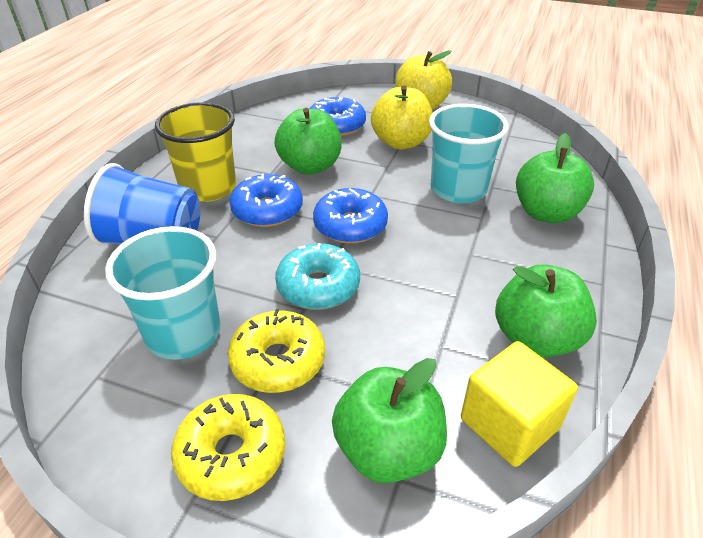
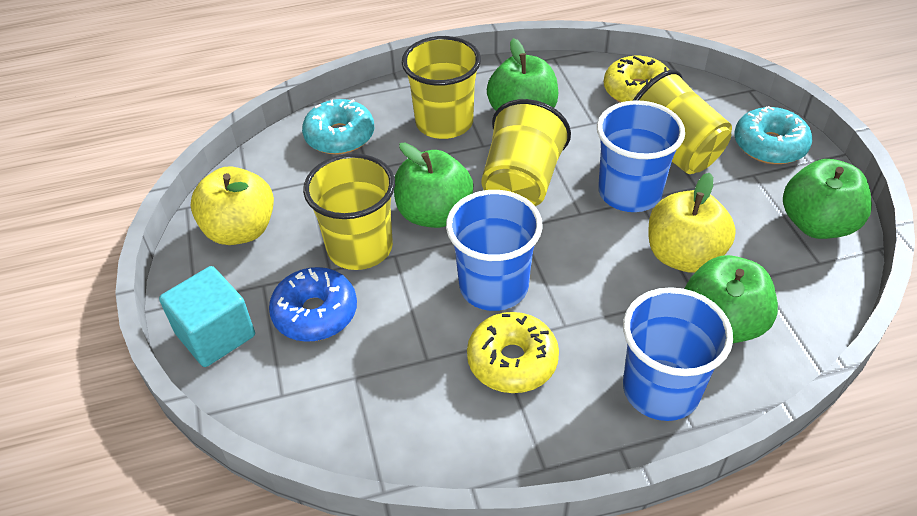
blue cup: [84,163,201,245] = 1 -> [446,190,543,311] [597,100,685,212] [623,287,733,421] = 3
blue donut: [229,174,303,227] [310,97,366,136] [313,188,388,244] = 3 -> [269,267,357,342] = 1
turquoise cube: none = 0 -> [159,266,255,367] = 1
turquoise cup: [105,226,221,360] [429,104,508,203] = 2 -> none = 0
turquoise donut: [275,243,360,310] = 1 -> [302,99,374,154] [734,106,812,164] = 2
yellow cube: [461,341,578,467] = 1 -> none = 0
yellow cup: [155,102,236,202] = 1 -> [303,154,395,270] [402,36,481,139] [481,99,571,206] [632,70,732,174] = 4

